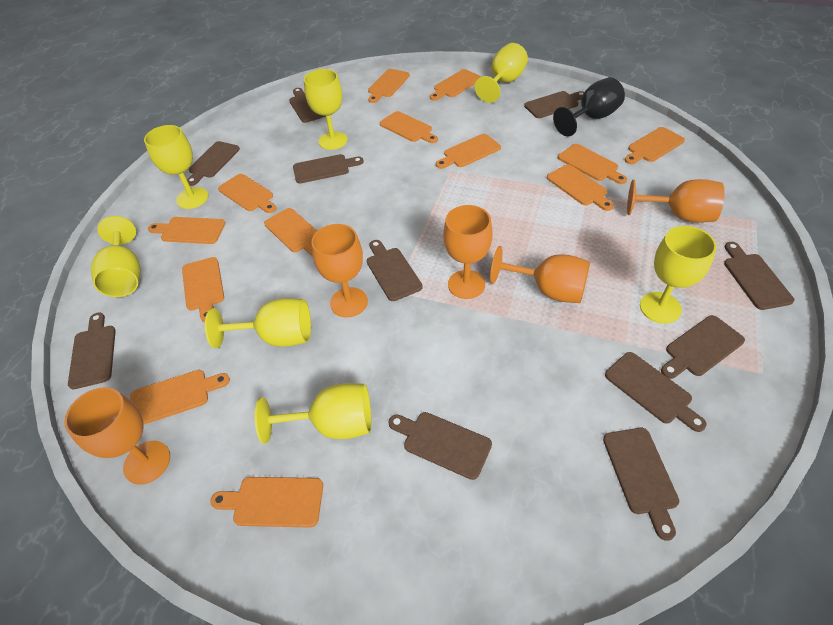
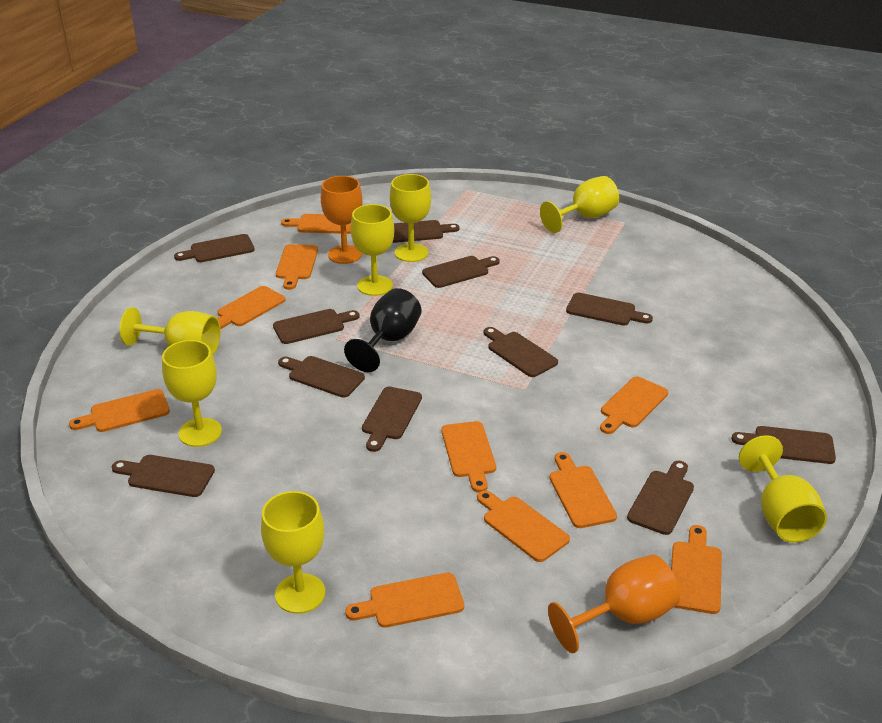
orange cutting board: [130,370,230,424] [148,217,225,244] [182,257,224,322] [210,477,323,528] [218,174,276,213] [264,208,317,256] [368,69,410,103] [380,111,438,143] [430,69,481,101] [436,134,501,169] [547,164,614,211] [558,144,627,184] [625,127,685,164] = 13 -> [69,389,170,432] [217,286,285,329] [276,244,318,290] [281,214,351,234] [345,573,464,628] [441,421,496,492] [477,490,570,562] [549,452,617,528] [600,377,668,434] [671,525,722,614] = 10
orange goblet: [64,387,170,485] [311,224,368,318] [443,205,492,299] [490,246,590,303] [627,179,725,223] = 5 -> [321,176,363,264] [548,554,680,653] = 2

